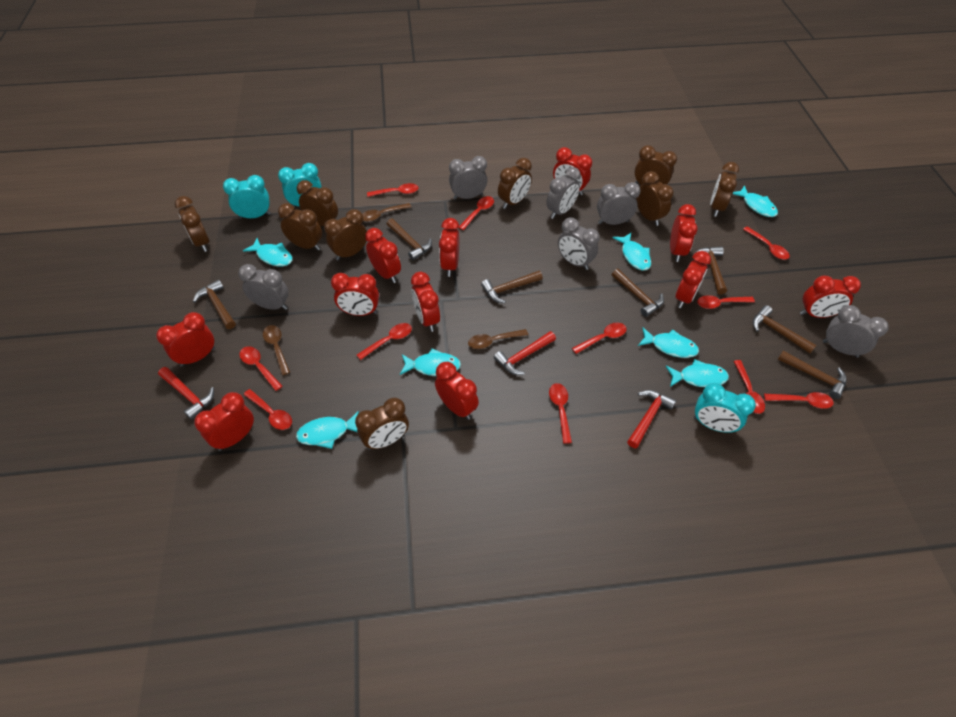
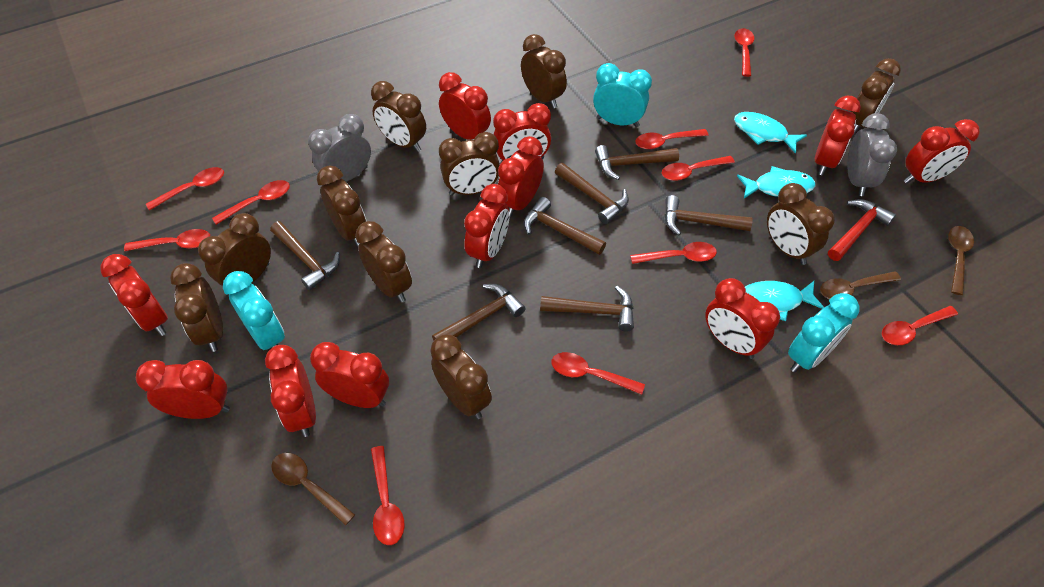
brown clock: [174,196,210,252] [278,203,322,250] [297,180,338,226] [324,209,367,260] [355,398,409,450] [498,158,532,209] [634,145,677,185] [636,171,674,226] [710,162,739,217] = 9 -> [170,263,223,352] [198,213,271,286] [317,165,367,247] [355,221,412,303] [371,81,426,152] [430,334,492,419] [439,132,500,196] [521,34,567,109] [767,183,835,265] [850,58,901,134] = 10
grey clock: [238,264,289,310] [449,156,487,200] [546,167,581,219] [558,218,600,270] [597,182,641,225] [823,305,889,358] = 6 -> [308,114,371,182] [847,113,897,196] = 2
red hammer: [158,367,214,420] [494,331,556,375] [627,390,677,448] = 3 -> [828,199,896,261] = 1
red spoon: [240,346,283,391] [243,389,292,430] [357,323,412,360] [367,183,419,197] [459,196,494,230] [549,383,572,444] [572,322,626,354] [697,295,755,309] [733,360,765,414] [743,226,790,260] [764,392,834,409] = 11 -> [124,229,210,251] [146,167,224,211] [212,180,290,225] [371,446,405,545] [551,352,645,395] [630,242,717,264] [635,129,708,149] [662,156,735,181] [734,28,754,77] [882,306,958,345] = 10
turquoise fish: [243,238,293,266] [296,411,359,449] [400,348,461,376] [612,233,651,270] [638,327,699,358] [665,359,729,387] [733,185,778,217] = 7 -> [734,112,807,154] [737,166,815,198] [745,281,824,321] = 3

